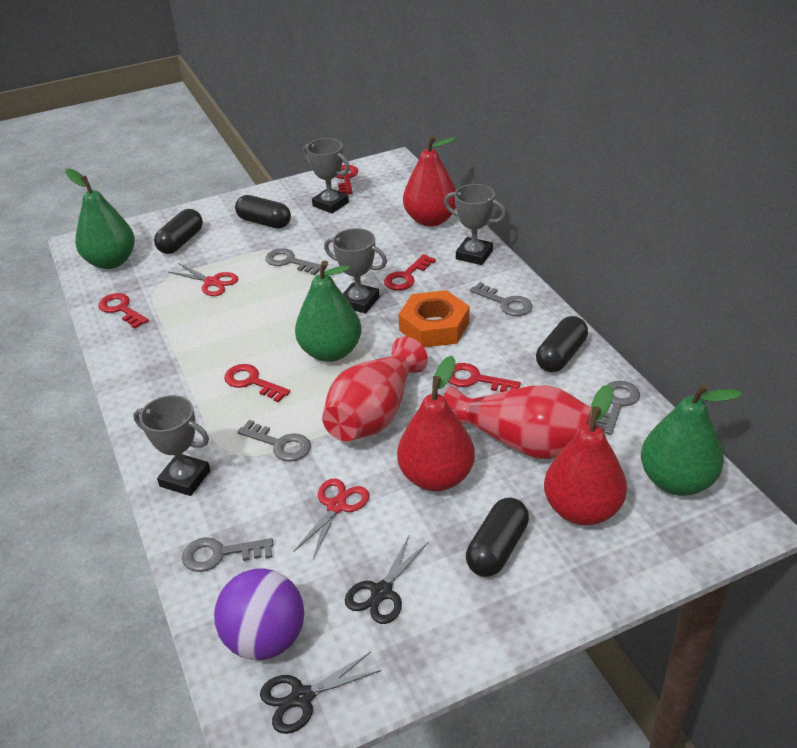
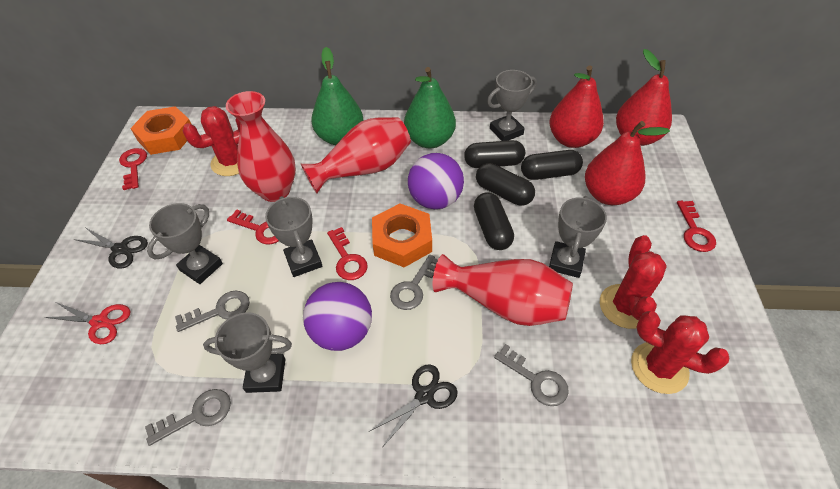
green pear: [65,169,135,269] [295,260,362,362] [641,383,742,496] = 3 -> [311,47,364,145] [404,67,456,148] = 2
grey key: [182,537,274,572] [237,420,311,462] [265,248,321,275] [470,282,533,316] [596,381,640,435] = 5 -> [145,389,231,446] [175,291,250,332] [390,255,438,310] [494,344,569,406] = 4
grey trophy: [133,395,210,496] [303,138,350,213] [324,228,387,314] [444,184,506,265] = 4 -> [147,203,223,284] [203,312,292,393] [265,196,322,277] [487,70,537,141] [549,196,607,278] = 5
orange nut: [398,290,469,347] = 1 -> [130,106,192,155] [372,204,432,267] = 2
purple ball: [214,569,304,660] = 1 -> [303,282,372,351] [408,153,464,209] = 2
red cactus: none = 0 -> [182,106,240,176] [600,235,667,329] [631,311,729,394] = 3
red key: [98,293,149,328] [224,364,290,403] [336,165,358,194] [384,254,436,291] [449,363,521,392] = 5 -> [119,148,147,190] [227,210,279,244] [327,227,368,280] [677,201,716,252] = 4
red scissors: [169,263,238,296] [293,479,369,559] = 2 -> [44,302,131,344] = 1
red vase: [322,336,428,441] [443,385,592,459] = 2 -> [226,91,296,202] [301,117,411,193] [433,254,573,326] = 3

